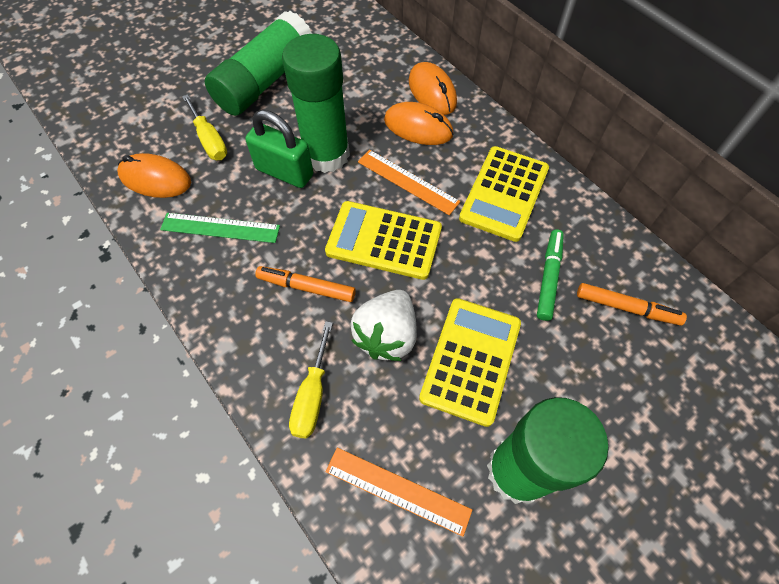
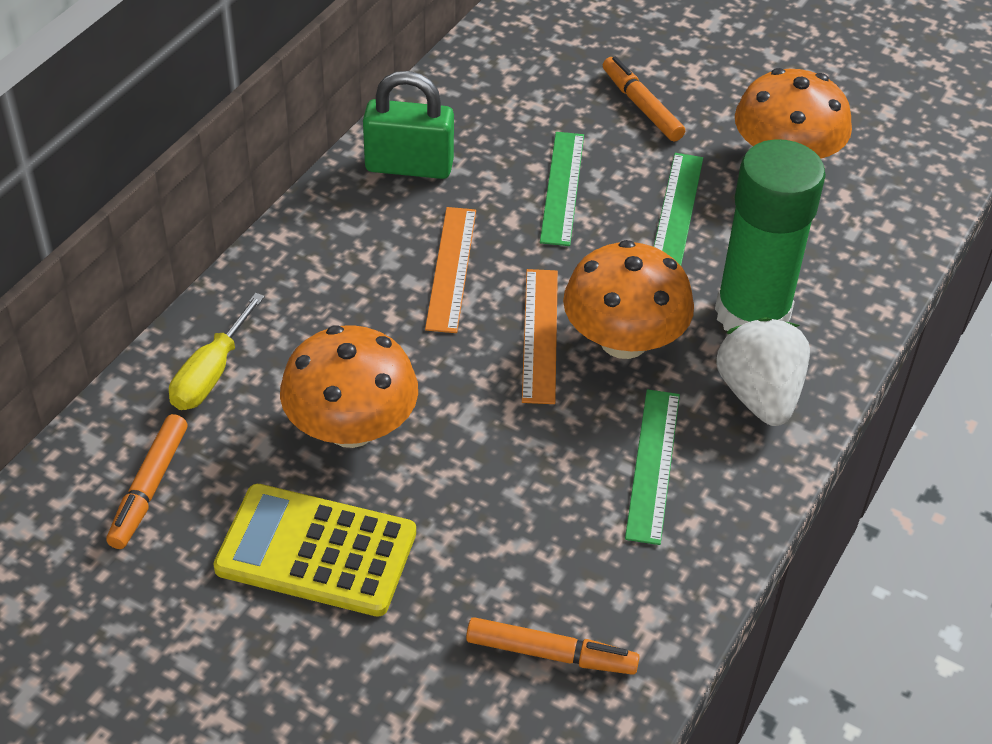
green glue stick: [205,11,312,116] [282,34,350,173] [487,397,609,504] = 3 -> [715,139,826,331] = 1
green marker: [537,229,564,321] = 1 -> none = 0
green ruler: [160,213,280,243] = 1 -> [540,132,584,246] [625,389,680,545] [654,153,703,266] = 3
orange marker: [255,266,356,302] [577,283,687,326] = 2 -> [106,414,187,549] [466,617,640,675] [603,57,685,142] = 3
orange mouse: [117,153,191,198] [384,102,454,145] [409,62,457,115] = 3 -> none = 0
orange mushroom: none = 0 -> [280,325,418,448] [563,240,694,359] [735,68,852,159] = 3
yellow calculator: [325,201,442,280] [419,298,521,427] [459,146,549,242] = 3 -> [213,484,416,617] = 1
yellow screwdriver: [182,94,227,160] [289,321,333,439] = 2 -> [169,293,265,410] = 1

